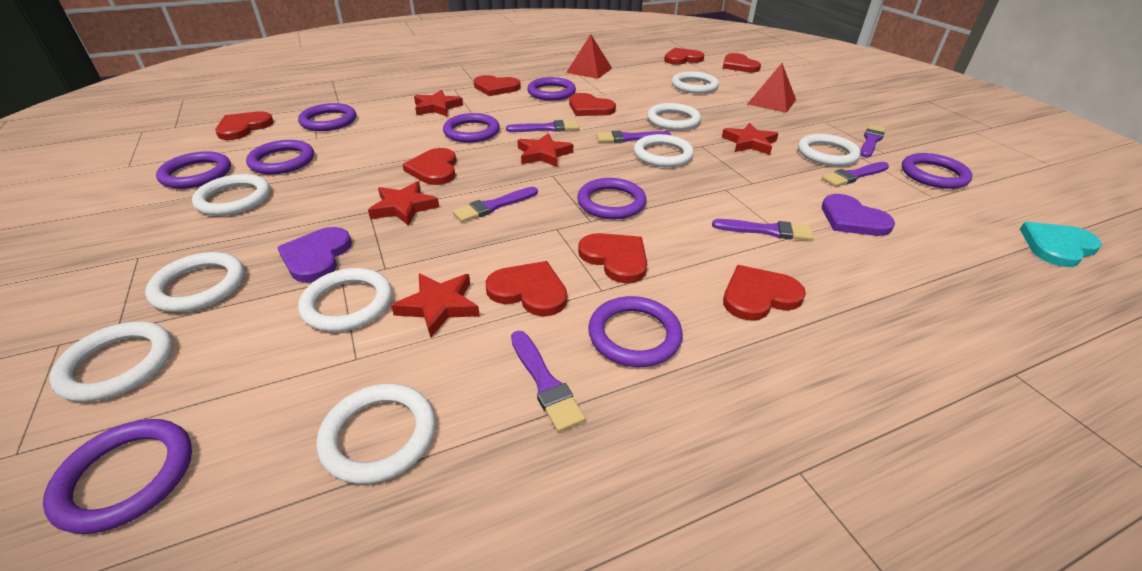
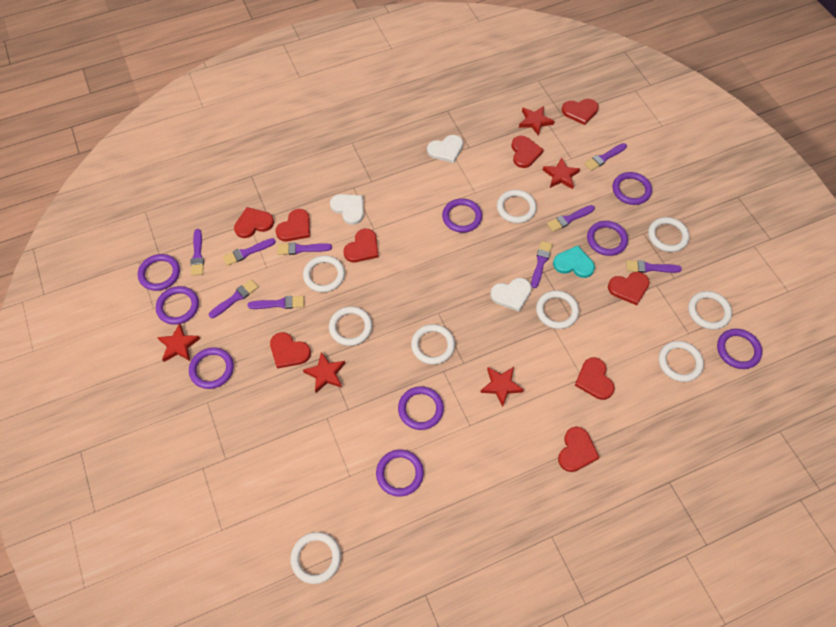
purple brush: [453,187,538,222] [506,120,580,132] [511,331,586,432] [596,130,671,143] [712,219,814,241] [822,162,889,187] [860,125,886,157] = 7 -> [190,229,204,276] [209,279,258,318] [223,238,276,266] [248,296,304,309] [278,242,332,255] [531,241,553,288] [547,205,595,232] [584,143,627,171] [626,260,682,273] = 9
purple heart: [277,227,352,283] [822,194,895,236] = 2 -> none = 0
red pyramid: [566,34,612,79] [748,63,796,113] = 2 -> none = 0
white heart: none = 0 -> [330,194,364,225] [427,135,463,163] [490,278,532,312] = 3

